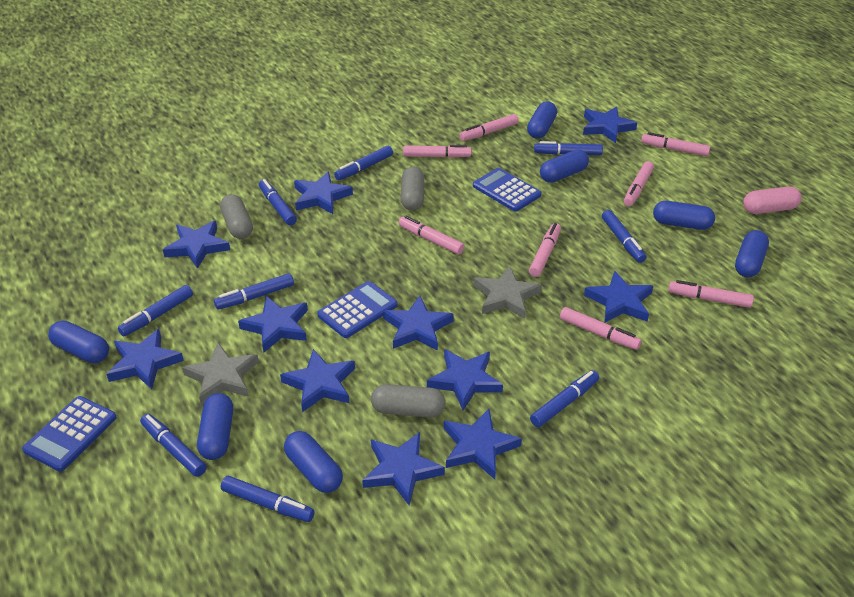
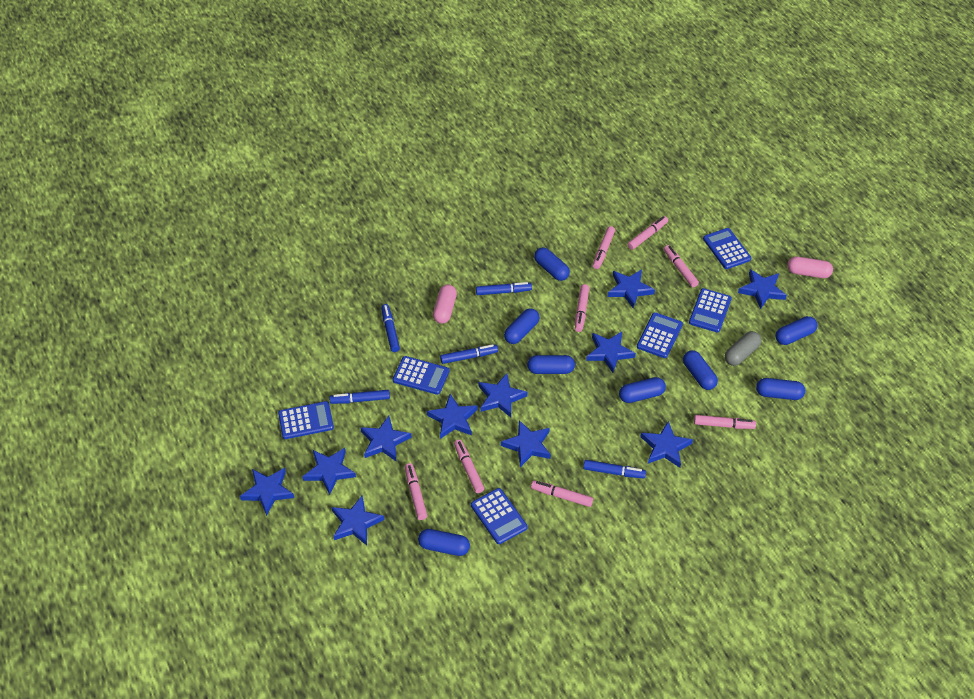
blue calculator: [22,396,117,472] [317,281,398,338] [473,168,541,212] = 3 -> [278,401,334,439] [393,356,449,395] [471,488,527,544] [637,312,683,358] [689,288,732,333] [703,228,751,269] = 6
blue capsule: [48,321,109,363] [197,393,233,460] [284,431,343,493] [527,101,557,139] [540,149,589,183] [653,201,715,230] [735,230,769,277] = 7 -> [418,529,470,556] [504,308,539,344] [527,355,575,374] [534,247,570,281] [619,377,666,403] [683,350,718,390] [756,378,805,400] [775,316,817,345] = 8
blue marker: [118,285,193,336] [140,414,207,477] [214,273,294,310] [221,476,315,522] [259,179,297,225] [334,146,393,180] [530,370,599,427] [534,141,603,155] [602,210,646,263] = 9 -> [329,390,390,404] [381,304,400,352] [440,344,498,364] [476,282,532,295] [583,460,646,478] = 5
grey capsule: [220,194,253,239] [371,384,445,417] [401,167,424,211] = 3 -> [725,331,761,366] = 1
grey star: [182,343,259,405] [474,266,542,319] = 2 -> none = 0
pink capsule: [743,186,802,214] = 1 -> [433,285,457,324] [787,257,833,278] = 2

